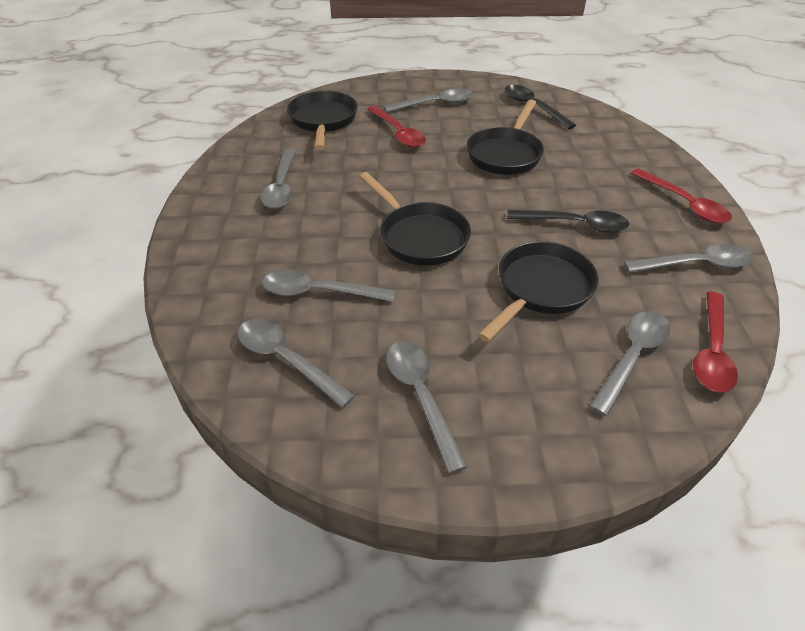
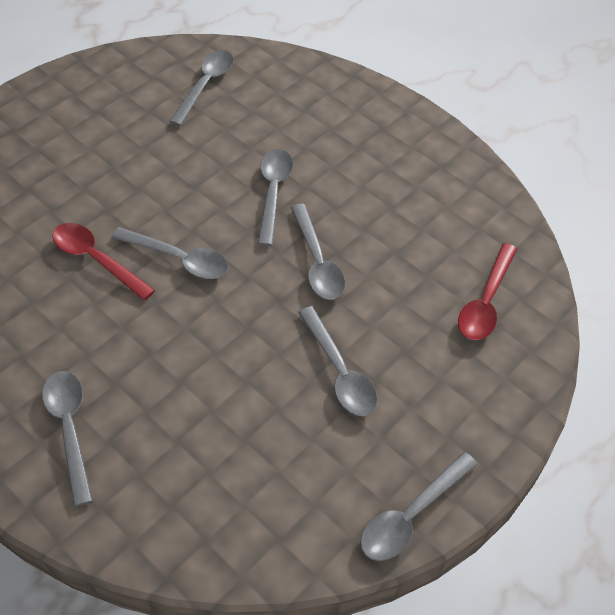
black pan: [287,91,358,150] [359,172,471,266] [467,100,544,175] [478,241,598,342] = 4 -> none = 0
black spoon: [505,85,576,129] [507,210,629,233] = 2 -> none = 0
red spoon: [367,106,426,148] [631,168,732,224] [693,292,738,393] = 3 -> [52,223,155,301] [458,243,517,340] = 2

